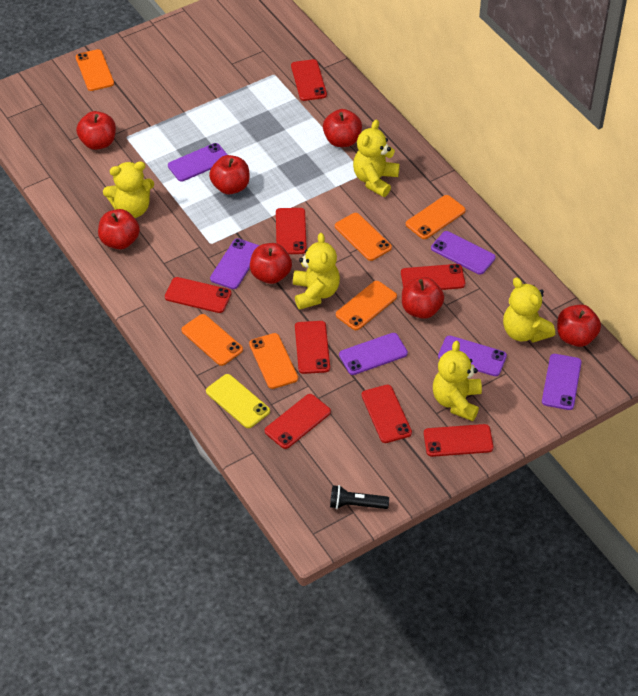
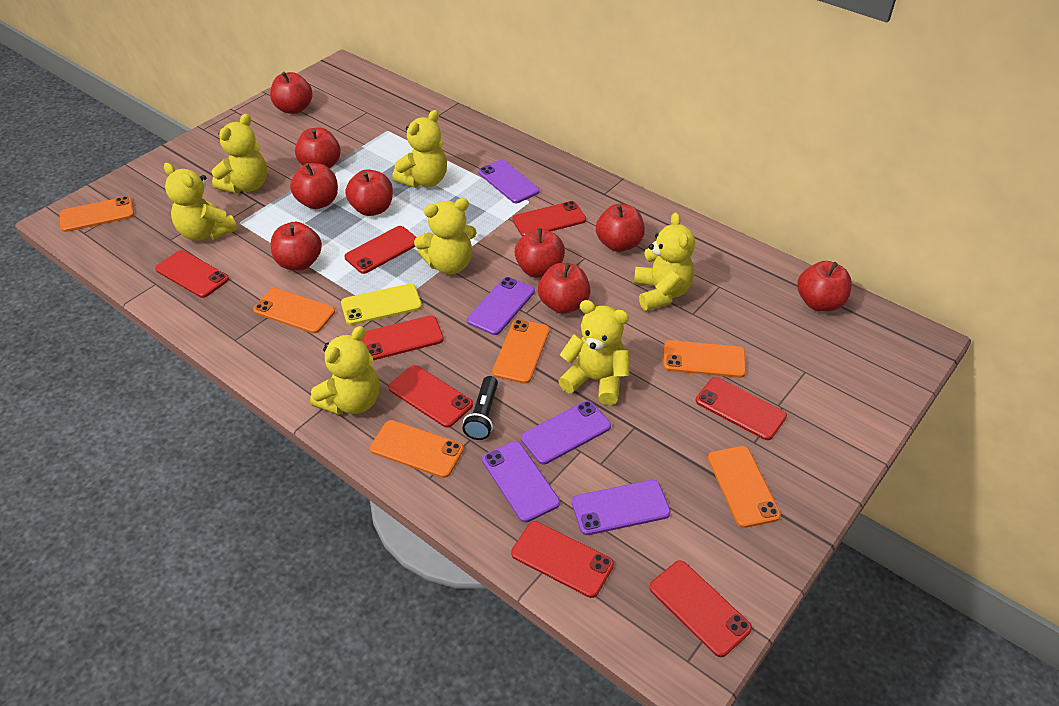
purple phone: [168,143,228,182] [210,238,259,289] [339,333,408,375] [431,231,496,275] [438,335,507,376] [542,354,582,410] = 6 -> [467,277,535,335] [478,160,540,203] [482,441,560,523] [521,401,611,464] [572,480,671,535] = 5
red apple: [76,111,116,150] [98,209,140,249] [209,155,250,194] [250,243,292,284] [323,109,362,147] [402,277,444,319] [557,304,601,347] = 7 -> [270,72,313,114] [271,222,322,270] [290,163,338,209] [295,127,341,169] [346,169,393,216] [515,228,565,278] [538,263,591,314] [596,204,645,252] [797,261,852,311] = 9
yellow teddy bear: [103,161,154,218] [293,233,340,310] [353,120,400,197] [433,341,482,421] [503,277,555,343] = 5 -> [164,163,238,241] [212,114,267,193] [310,326,379,415] [392,110,447,188] [414,198,477,274] [558,300,629,405] [634,212,695,311] = 7

